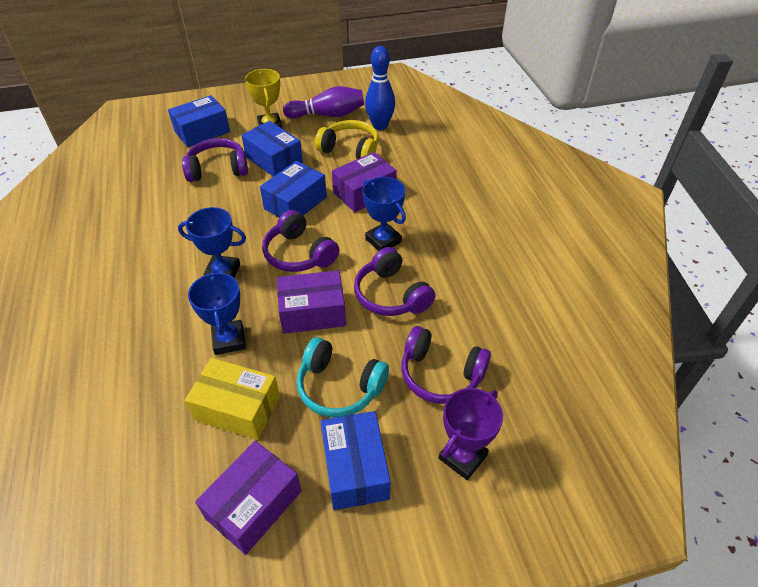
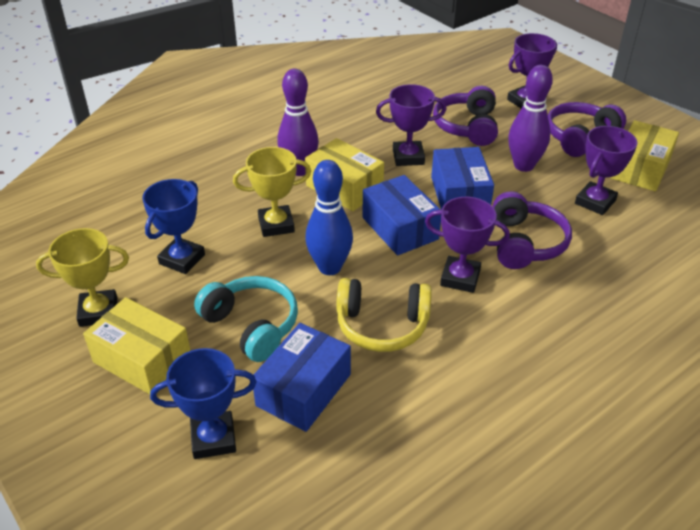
blue box: [168,95,230,147] [241,121,303,177] [260,161,327,218] [321,411,391,510] = 4 -> [253,323,351,432] [362,175,441,256] [431,147,494,210] = 3
blue trophy: [178,207,246,278] [188,271,246,355] [363,177,406,251] = 3 -> [142,179,205,274] [150,348,257,459] = 2
purple bowling pin: [283,86,364,119] = 1 -> [277,69,319,176] [508,65,553,172] = 2
purple box: [195,441,301,555] [277,270,346,334] [332,152,397,212] = 3 -> none = 0
purple headphones: [182,138,248,182] [262,210,339,272] [354,247,436,316] [401,326,491,404] = 4 -> [433,86,498,146] [493,191,572,269] [548,102,626,157] = 3
purple trophy: [439,388,503,480] = 1 -> [376,84,447,166] [425,197,510,293] [507,33,557,108] [575,126,638,215] = 4
yellow box: [185,358,280,440] = 1 -> [83,297,191,394] [305,138,384,211] [610,120,679,192] = 3
yellow trophy: [245,69,282,128] = 1 -> [36,228,129,327] [233,147,311,237] = 2

